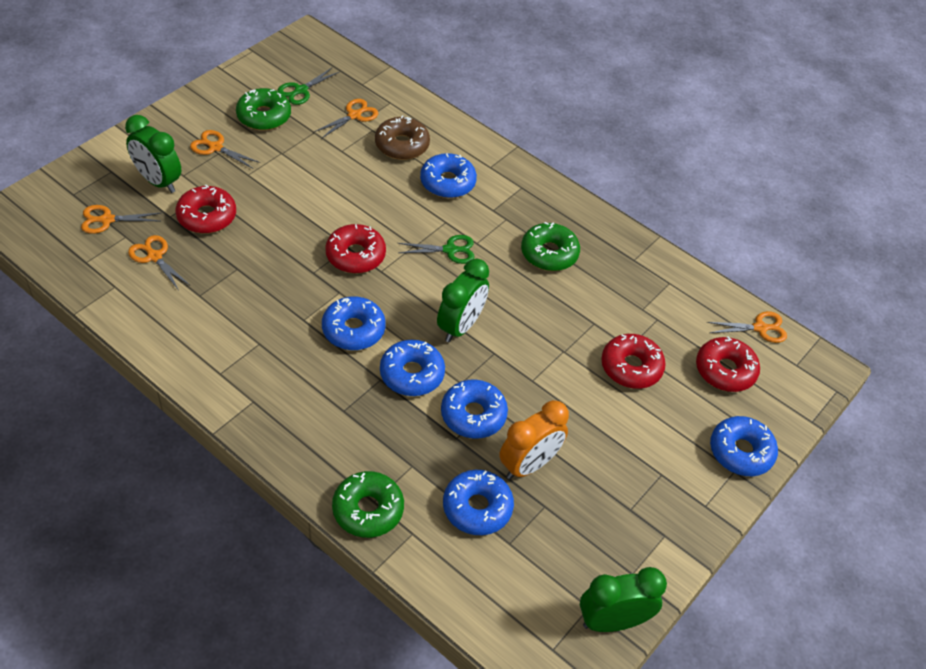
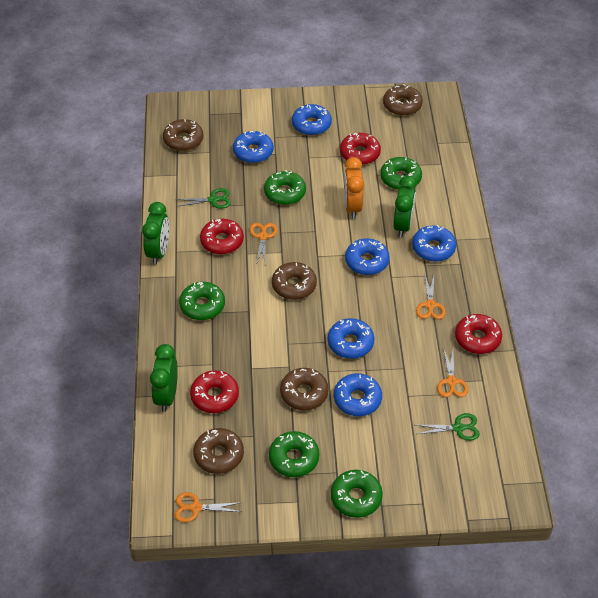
brown donut: [375,115,430,160] = 1 -> [163,119,204,151] [193,428,244,474] [272,262,317,300] [280,368,329,410] [383,84,423,116] = 5
green donut: [236,88,291,130] [332,471,404,538] [521,222,580,271] = 3 -> [179,282,225,320] [264,170,306,205] [269,431,319,477] [331,470,383,518] [380,157,422,190] = 5
orange scissors: [81,205,161,234] [128,235,190,291] [190,130,260,169] [314,99,378,139] [707,311,787,343] = 5 -> [175,492,242,522] [250,223,277,266] [416,275,446,319] [437,347,468,397] = 4

